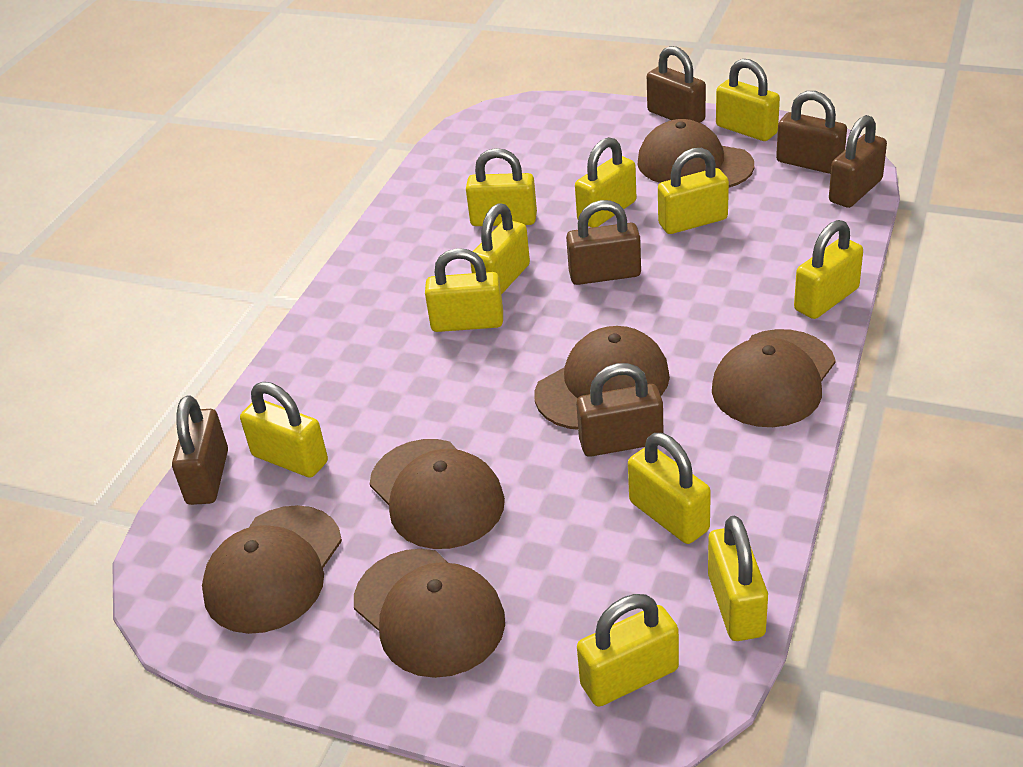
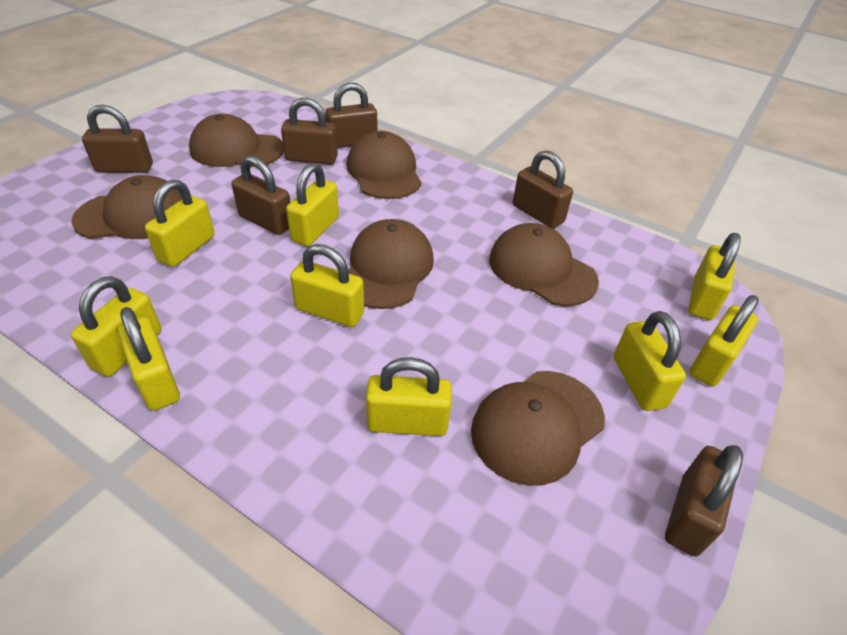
yellow padlock: [240,382,328,478] [425,248,503,332] [466,148,537,226] [470,203,530,295] [575,137,636,228] [577,594,679,707] [628,433,711,544] [658,148,729,234] [708,515,768,641] [716,59,780,141] [794,220,863,319] = 11 -> [71,276,161,377] [118,307,180,411] [145,180,215,267] [286,163,339,246] [290,244,364,327] [366,357,452,436] [614,311,686,411] [688,233,741,320] [690,295,759,387] = 9

